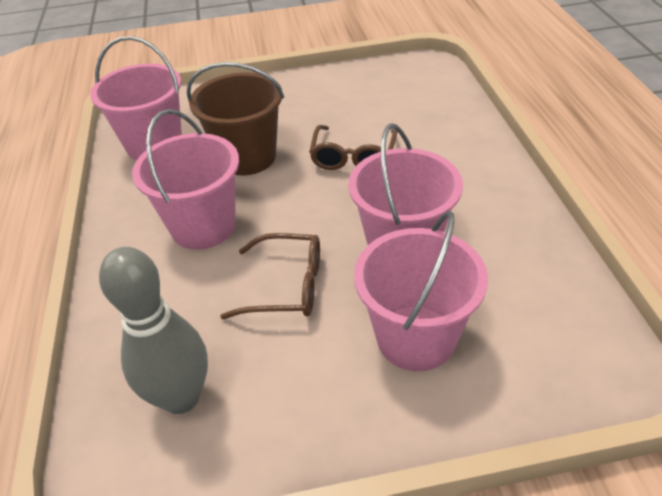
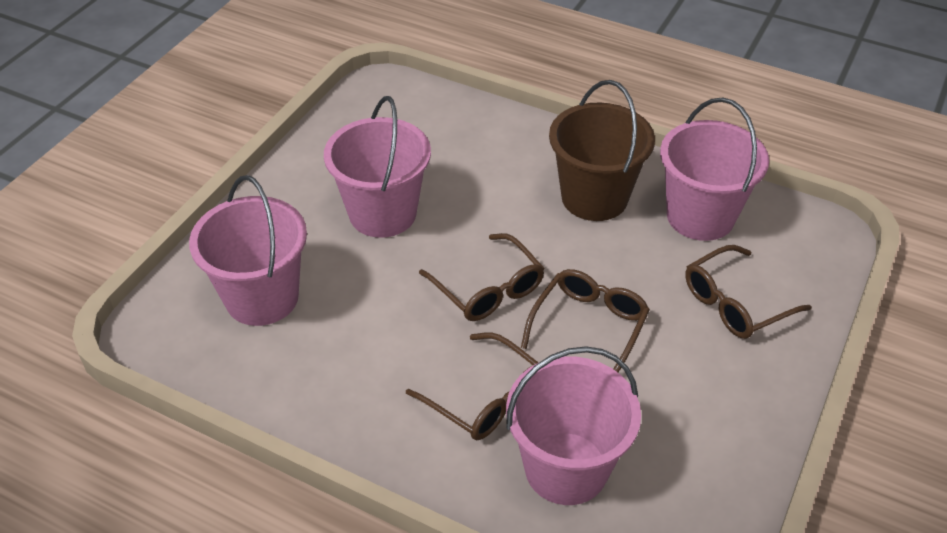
brown glasses: [220,233,320,319] [309,125,397,170] = 2 -> [406,332,539,440] [419,233,545,321] [521,269,650,372] [685,245,812,339] = 4
grey bowling pin: [99,247,208,414] = 1 -> none = 0

